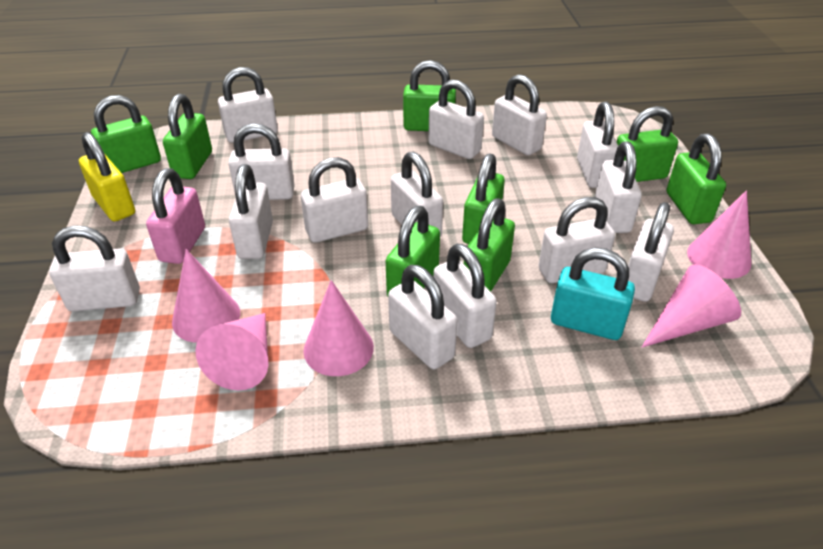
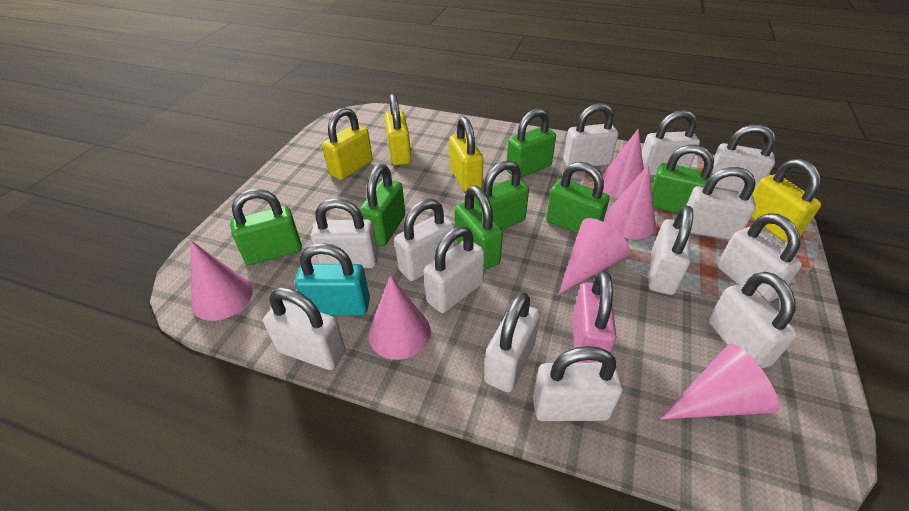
green padlock: [91,95,161,173] [163,94,212,179] [386,206,440,297] [403,60,456,131] [462,153,505,244] [464,198,515,292] [617,106,678,182] [667,133,726,224] = 8 -> [230,189,302,265] [359,164,405,246] [454,186,503,270] [474,160,529,230] [507,108,556,178] [546,162,610,234] [651,145,714,214] = 7
pink cone: [172,249,240,343] [195,313,268,390] [304,280,374,376] [642,264,741,347] [687,190,751,279] = 5 -> [190,240,253,321] [368,276,431,360] [558,218,630,295] [602,129,644,198] [604,165,656,239] [660,343,779,420] = 6
white padlock: [49,225,140,311] [218,67,278,143] [228,123,294,200] [229,164,273,259] [301,157,368,243] [388,265,457,369] [391,152,443,237] [428,80,484,159] [433,244,497,348] [492,74,547,155] [539,197,615,283] [577,102,618,188] [595,141,642,233] [628,202,674,302] = 14 -> [263,287,346,370] [311,198,378,268] [394,199,455,281] [424,226,485,313] [484,292,540,393] [533,346,623,421] [563,103,618,167] [642,110,700,175] [648,205,693,295] [686,167,756,240] [708,272,797,369] [711,124,776,194] [717,213,802,302] = 13
yellow padlock: [79,132,135,221] = 1 -> [322,108,373,180] [385,94,411,165] [449,117,483,192] [751,159,821,242] = 4

